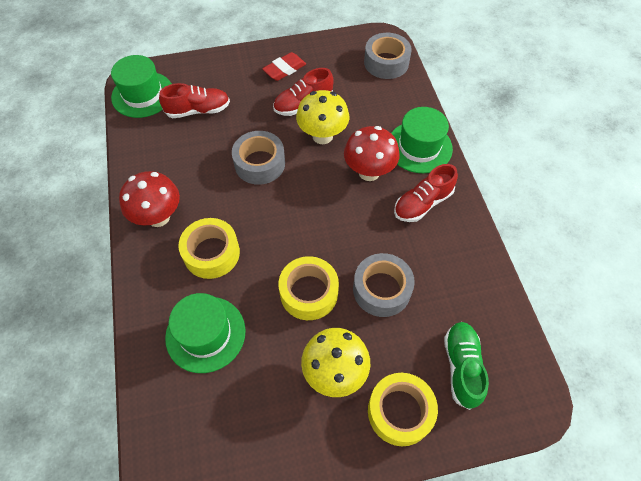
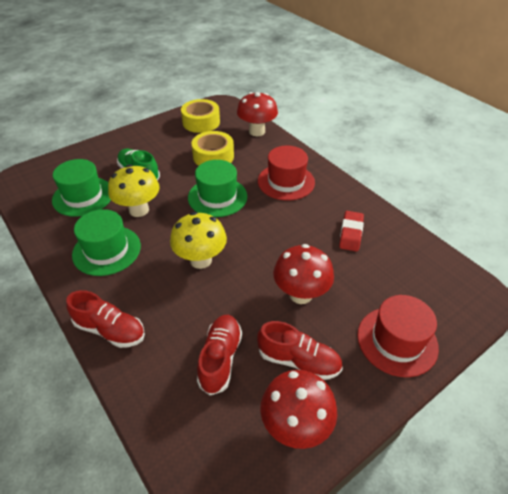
grey tape: [232,131,285,185] [353,253,415,317] [364,33,412,79] = 3 -> none = 0
red hat: none = 0 -> [258,146,315,201] [357,295,439,377] = 2
red mushroom: [119,171,180,227] [344,126,400,181] = 2 -> [237,92,278,136] [260,370,337,449] [273,244,334,304] = 3
yellow tape: [179,218,240,279] [279,256,339,320] [368,373,438,446] = 3 -> [181,99,220,133] [191,131,234,166] = 2

